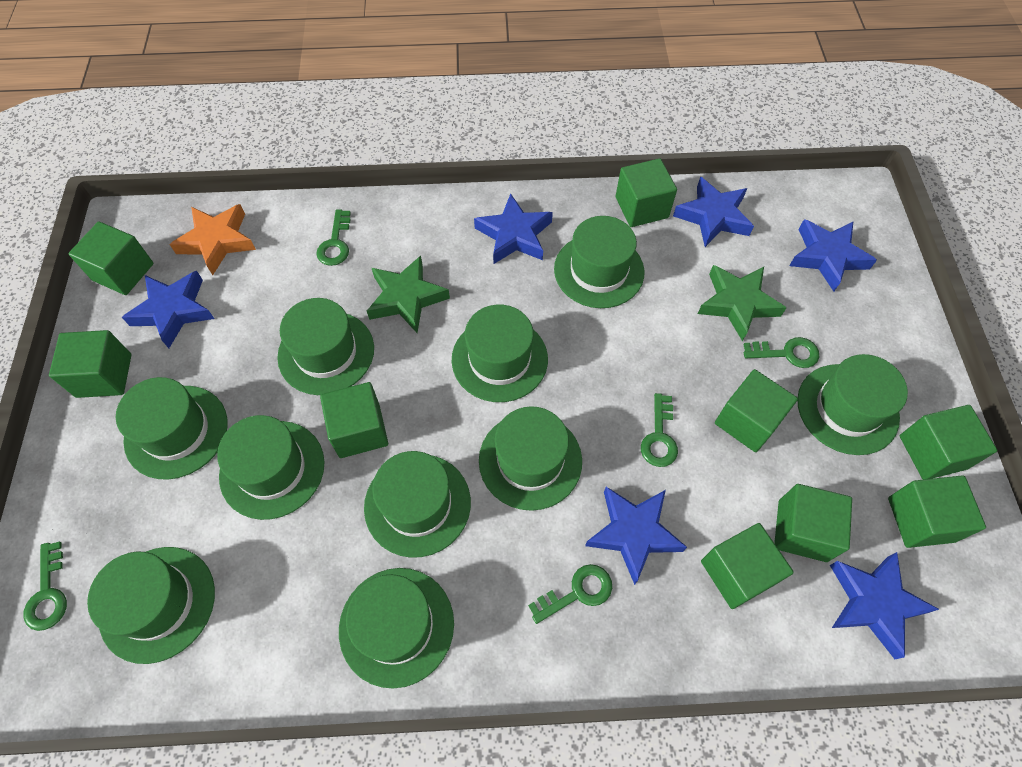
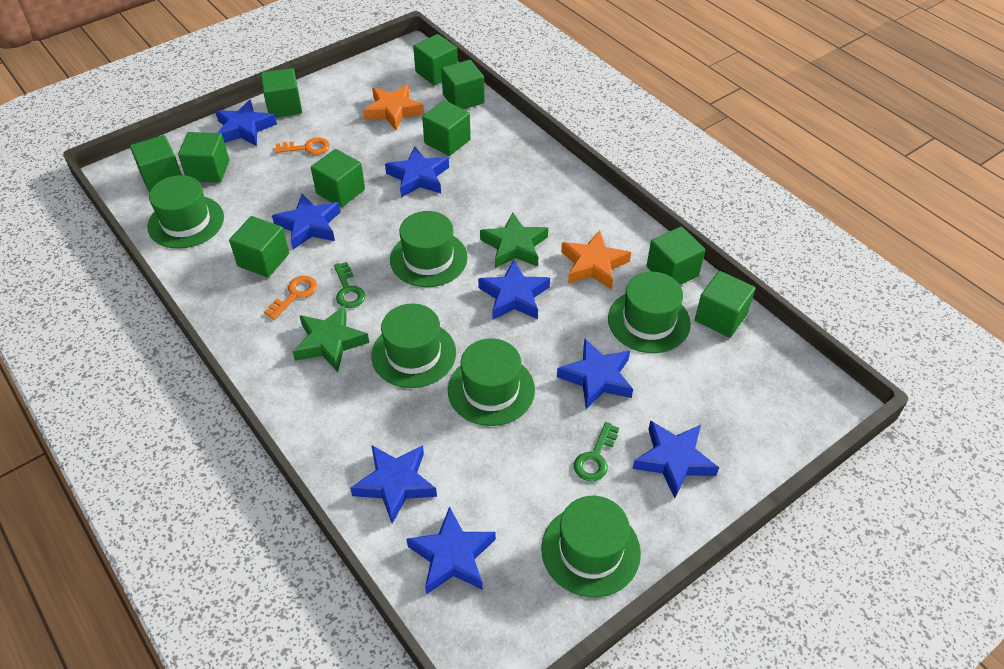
blue star: [122,271,214,348] [474,194,553,264] [585,487,687,585] [673,177,754,247] [789,219,877,292] [830,552,939,659] = 6 -> [215,99,277,146] [272,194,341,249] [350,445,437,524] [385,147,449,197] [407,506,496,594] [478,260,550,319] [557,339,633,409] [633,421,719,498] = 8
green cube: [49,330,131,398] [68,221,154,295] [320,382,388,458] [616,158,677,227] [701,523,794,609] [715,369,798,452] [774,484,852,562] [888,475,986,548] [900,405,997,480] = 9 -> [130,135,182,192] [178,132,229,183] [229,216,289,278] [261,68,302,118] [311,149,365,208] [413,34,458,86] [422,100,471,156] [441,60,485,110] [647,226,705,285] [695,271,756,338] = 10
green hat: [87,547,215,664] [116,377,227,480] [217,415,324,520] [277,298,374,395] [339,568,454,689] [364,451,471,558] [452,305,548,402] [479,406,582,511] [554,216,645,308] [798,354,908,455] = 10 -> [147,175,224,249] [371,304,456,388] [390,211,468,287] [448,338,535,426] [541,496,641,598] [608,272,691,353] = 6
green key: [23,541,67,631] [316,210,351,266] [528,564,612,624] [641,393,678,467] [743,337,819,368] = 5 -> [334,262,365,308] [574,422,619,481] = 2
orange key: none = 0 -> [264,276,317,320] [275,137,330,155] = 2
orange star: [169,204,256,275] = 1 -> [363,85,424,130] [561,230,631,290] = 2

